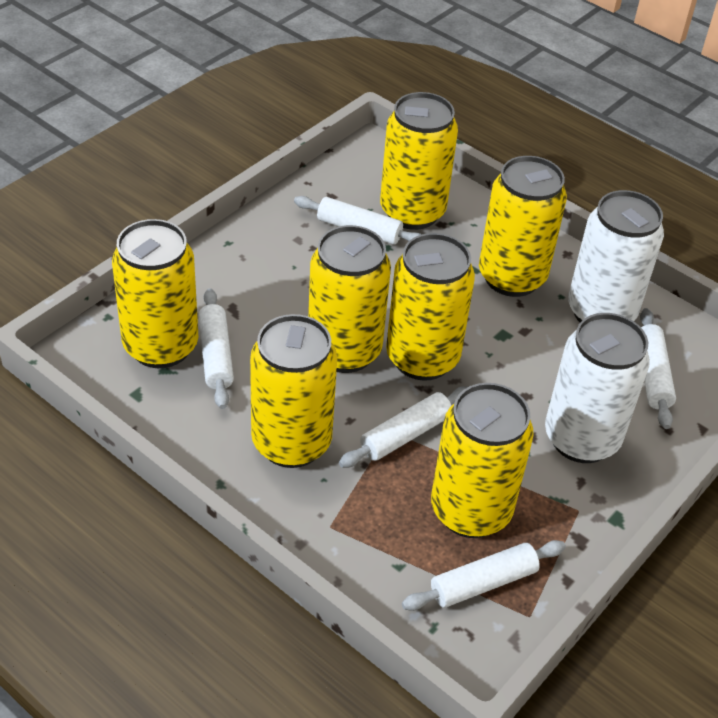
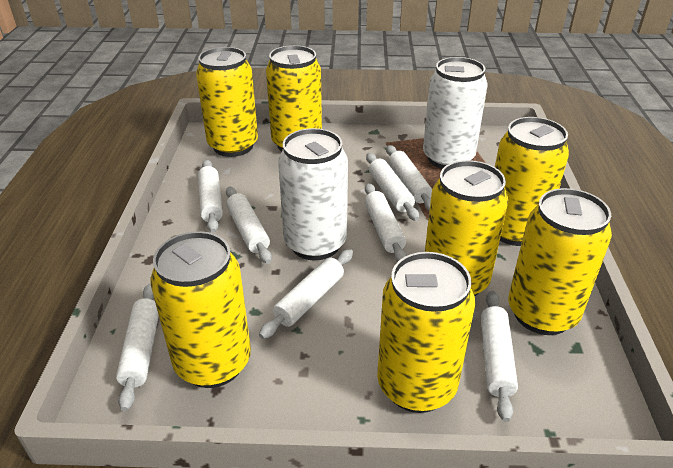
white rolling pin: [199,288,234,409] [294,196,422,245] [339,386,468,468] [402,540,566,611] [640,308,676,429] = 5 -> [116,283,159,411] [198,159,223,233] [226,186,272,264] [259,249,353,339] [365,183,407,262] [366,153,419,221] [386,145,432,211] [481,291,518,422] = 8

